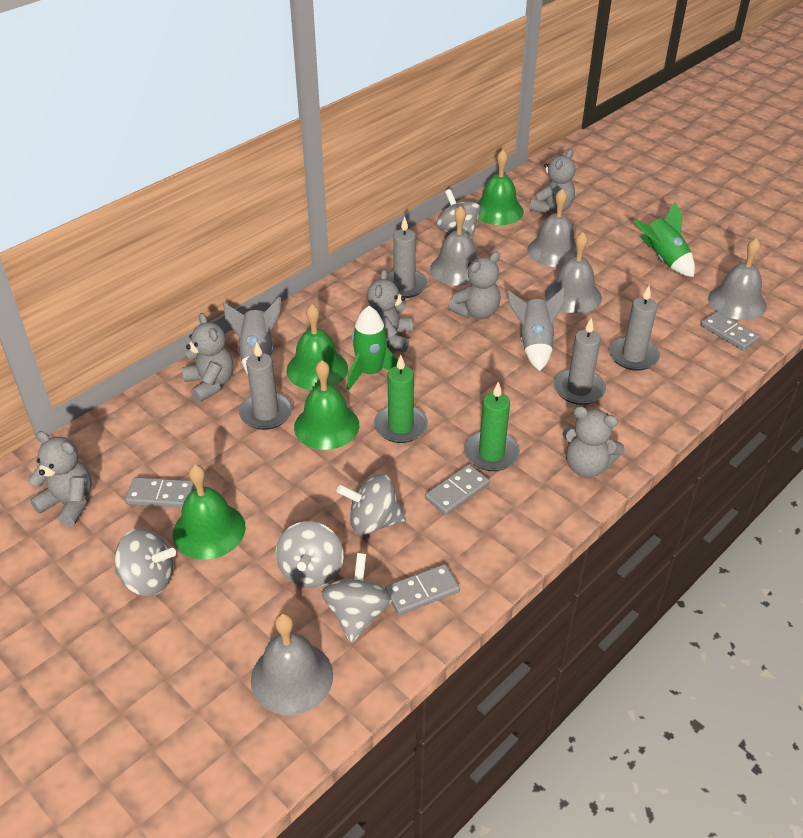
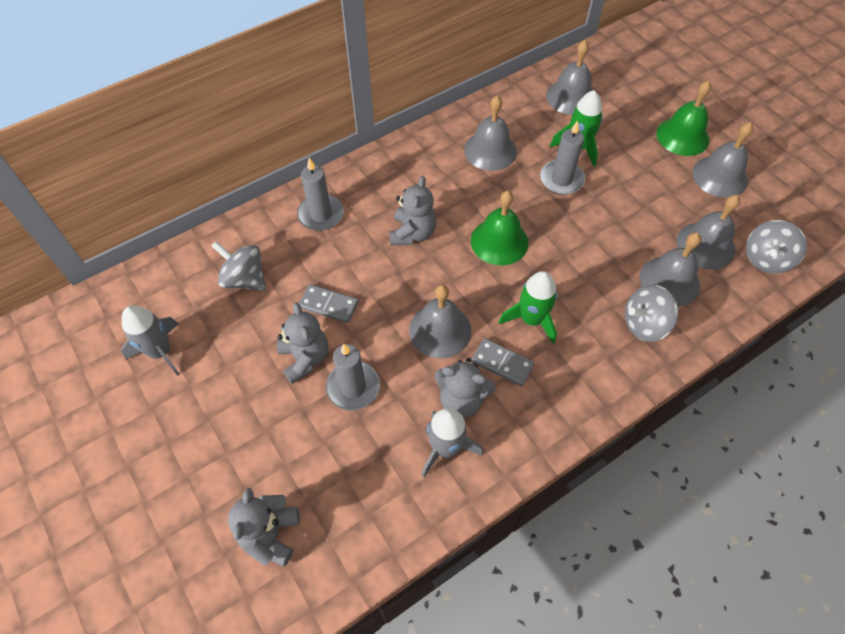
green bell: [173,465,246,560] [286,304,348,390] [294,360,359,450] [477,150,524,225] = 4 -> [471,191,528,265] [656,81,711,156] = 2
green candle: [374,355,428,443] [464,382,520,471] = 2 -> none = 0
grey bell: [251,613,333,715] [430,206,477,286] [527,188,577,267] [545,232,602,314] [708,238,767,320] = 5 -> [409,285,471,358] [464,95,517,171] [546,40,593,115] [639,232,701,307] [677,195,740,270] [692,122,753,198] = 6
grey candle: [239,342,292,430] [387,217,428,298] [554,318,606,405] [609,286,660,371] = 4 -> [297,158,344,231] [326,344,380,411] [540,120,585,195] = 3
grey domino: [126,477,195,508] [385,564,460,615] [425,464,490,515] [701,311,760,351] = 4 -> [299,284,358,323] [472,338,535,387] = 2
grey spinning top: [115,528,176,596] [276,521,344,588] [321,553,392,643] [337,474,406,535] [437,189,481,239] = 5 -> [211,241,266,291] [625,285,678,342] [746,220,807,274] = 3
grey teddy bear: [29,431,92,527] [182,313,233,402] [367,269,413,353] [448,252,501,319] [529,149,575,214] [563,406,625,477] = 6 -> [228,488,300,567] [277,302,328,384] [390,176,436,245] [435,358,496,418] = 4

